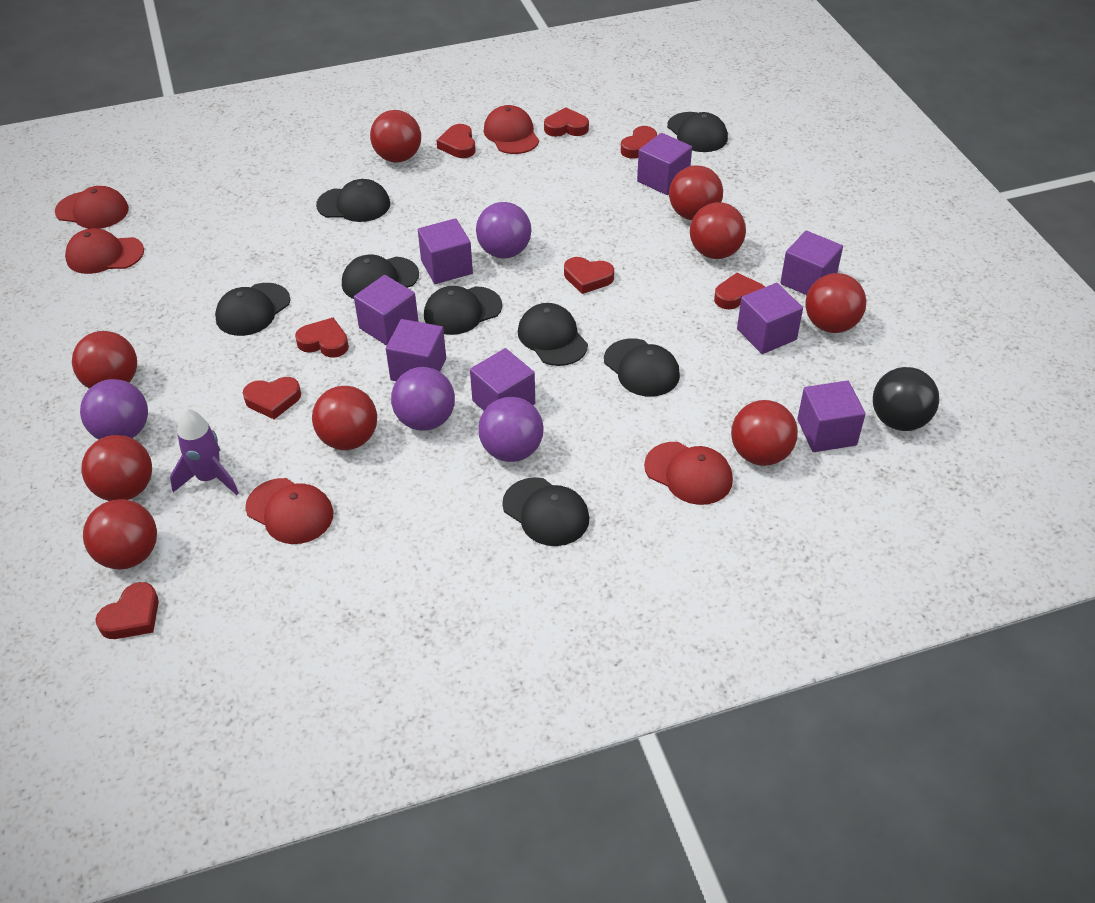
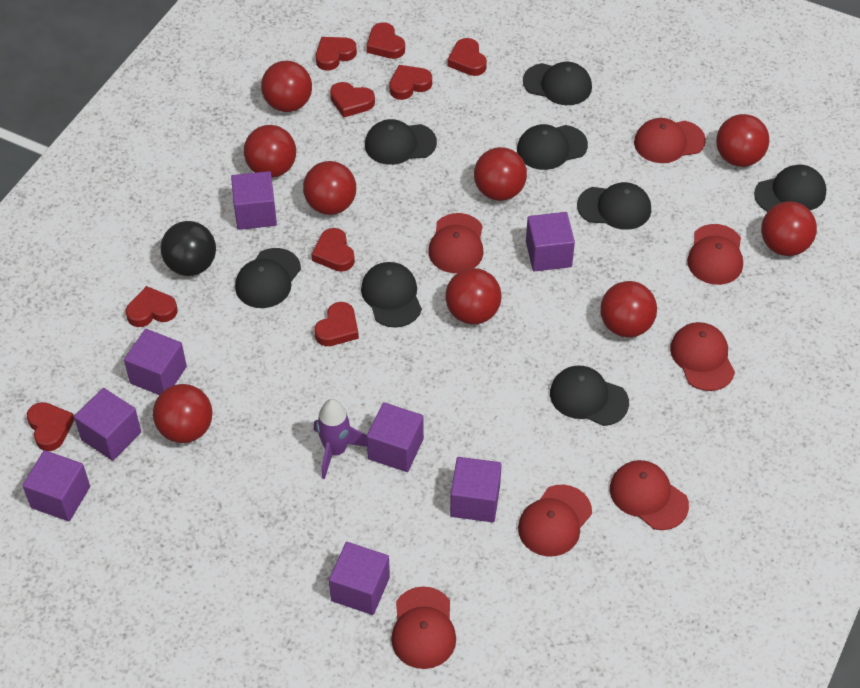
purple ball: [80,379,148,439] [391,367,455,431] [476,202,531,258] [478,397,544,462] = 4 -> none = 0
red cap: [55,186,129,229] [65,228,144,274] [246,478,333,544] [484,105,539,154] [644,442,733,505] = 5 -> [391,586,456,669] [428,213,483,273] [518,485,592,557] [610,460,689,530] [634,118,706,163] [670,322,735,391] [687,224,743,285] = 7
red heart: [95,582,159,639] [243,377,301,419] [295,318,349,358] [436,124,476,158] [544,107,589,137] [564,257,614,294] [621,126,657,158] [714,273,765,309] = 8 -> [27,402,75,451] [126,286,177,327] [311,228,355,272] [314,302,359,346] [316,37,357,71] [330,82,375,118] [366,22,405,59] [389,65,432,100] [447,38,487,76] = 9

